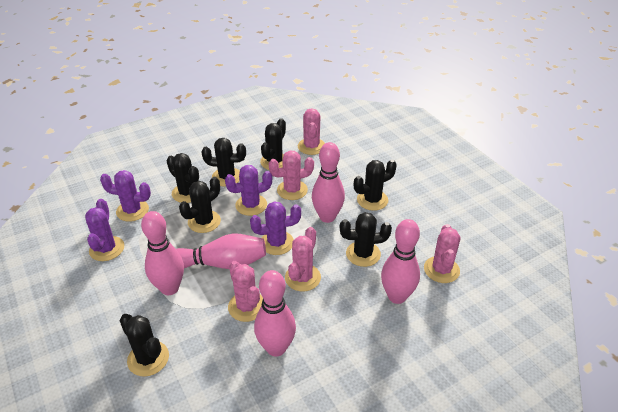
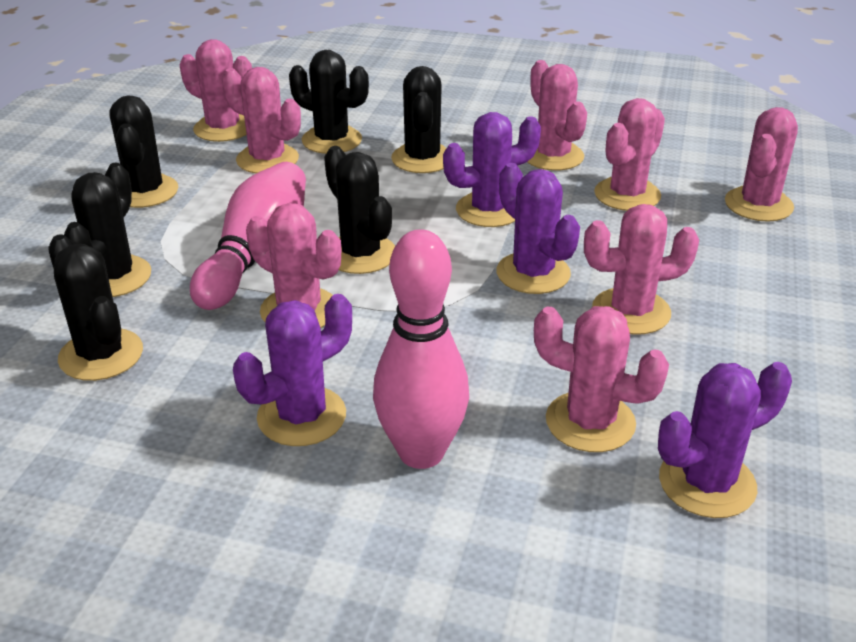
black cactus: [119,314,169,377] [167,153,199,203] [179,177,221,233] [202,138,246,187] [260,118,286,170] [340,212,392,267] [354,159,397,211] = 7 -> [48,234,143,381] [64,163,151,297] [110,95,178,208] [289,50,369,154] [324,146,395,274] [391,66,446,173] = 6
pink bowling pin: [141,211,184,295] [176,233,266,269] [254,270,296,357] [312,142,345,223] [381,219,420,304] = 5 -> [190,162,306,310] [373,229,469,469] = 2
pink cactus: [228,261,263,322] [269,150,314,200] [285,227,321,291] [298,108,325,155] [424,224,461,283] = 5 -> [180,39,252,142] [222,67,301,173] [246,203,341,328] [527,60,587,171] [534,306,669,452] [584,204,699,335] [594,98,665,211] [725,107,798,222] = 8

